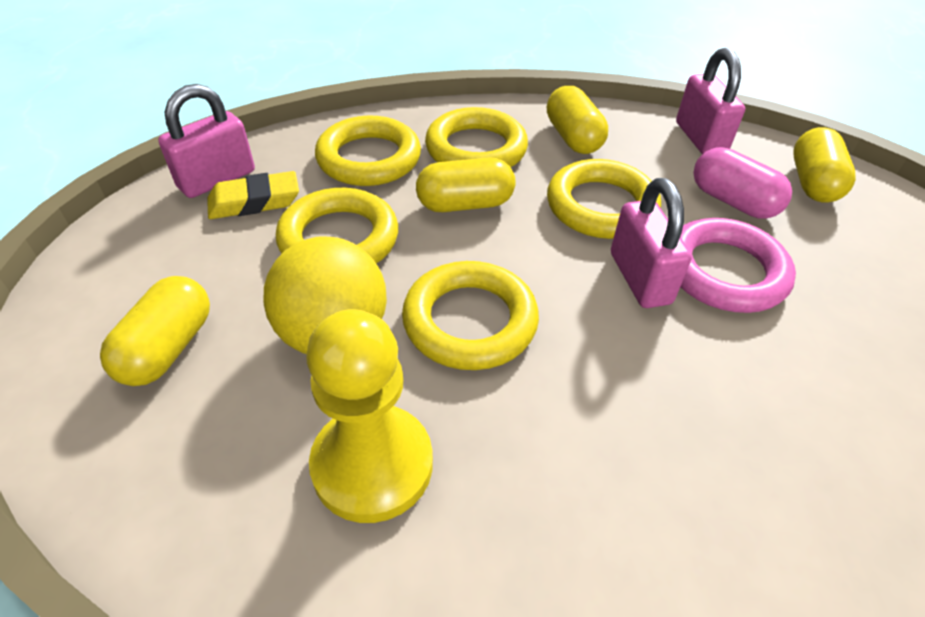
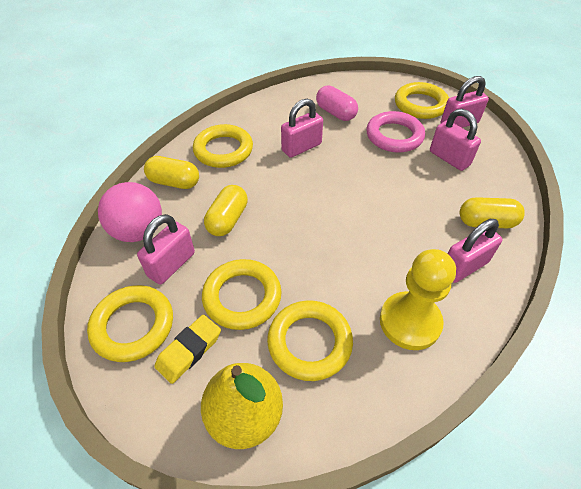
pink ball: none = 0 -> [98,182,162,242] = 1
pink padlock: [158,84,255,198] [611,178,692,308] [676,48,745,154] = 3 -> [137,214,195,285] [281,99,323,158] [430,109,481,171] [441,76,489,128] [448,219,503,283] = 5
yellow ball: [264,237,387,354] = 1 -> none = 0
yellow capsule: [100,276,210,386] [416,157,516,212] [547,86,608,154] [793,127,856,203] = 4 -> [144,156,199,189] [204,185,248,236] [460,197,525,228] = 3
yellow pear: none = 0 -> [201,363,283,449] = 1

